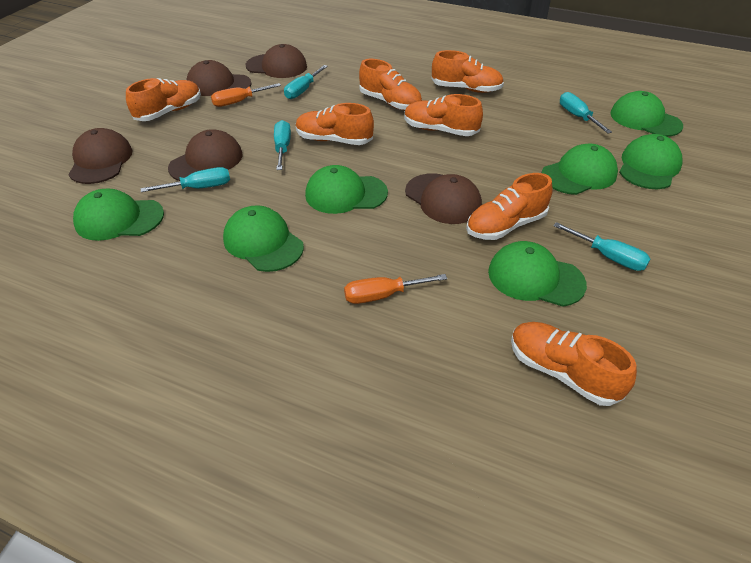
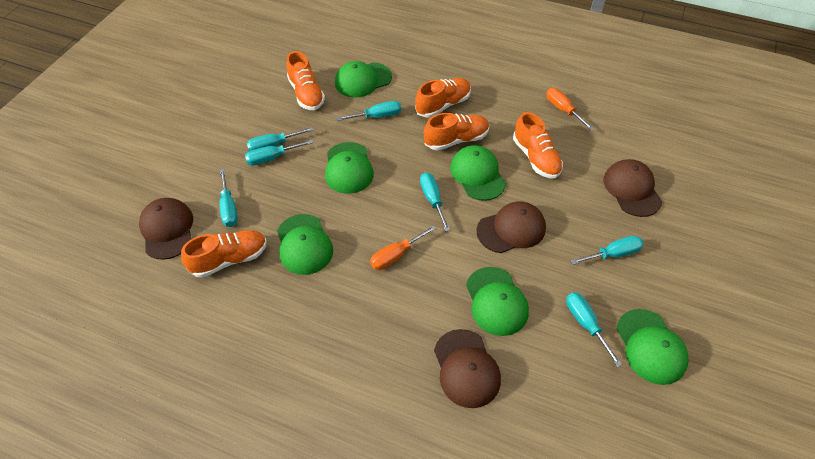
brown cap: [68,128,133,184] [168,129,243,181] [186,60,251,96] [246,44,307,78] [405,173,482,224] = 5 -> [139,198,193,260] [434,329,501,408] [476,202,546,253] [604,159,662,217] = 4
green cap: [73,189,164,241] [223,205,304,272] [305,165,388,214] [488,241,587,307] [542,143,618,195] [610,91,683,137] [619,134,683,189] = 7 -> [277,214,333,275] [325,142,374,194] [335,61,392,98] [450,145,506,201] [466,267,529,336] [617,309,689,385] = 6
orange shoe: [126,78,201,121] [296,103,374,145] [359,59,422,110] [404,94,483,136] [432,50,504,93] [466,173,553,240] [511,322,637,406] = 7 -> [181,230,267,278] [287,51,325,110] [415,78,471,118] [424,113,489,151] [513,112,563,178] = 5
turquoise screwdriver: [141,167,230,192] [274,120,291,170] [284,65,328,99] [553,222,650,271] [560,92,612,133] = 5 -> [219,169,238,227] [245,139,314,165] [246,127,314,151] [337,101,401,121] [420,172,450,232] [566,292,622,367] [570,236,644,265] = 7

